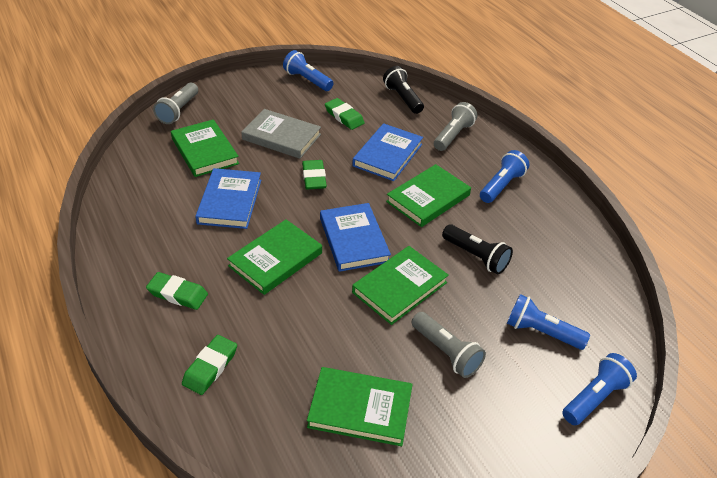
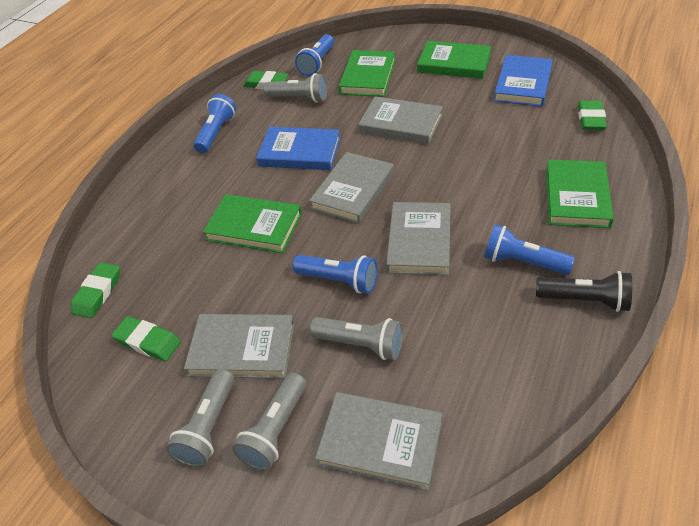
black flashlight: [383,66,424,114] [442,224,513,274] = 2 -> [536,271,632,312] = 1
blue book: [195,168,261,229] [320,203,391,272] [352,123,423,181] = 3 -> [256,127,341,170] [494,55,553,107] = 2
green book: [171,119,239,177] [227,219,322,295] [307,367,413,446] [352,246,449,325] [386,164,471,227] = 5 -> [203,194,302,253] [339,50,396,97] [417,41,492,79] [546,160,614,228] = 4
grey book: [241,109,321,159] = 1 -> [184,314,295,379] [309,152,394,224] [315,392,443,491] [358,96,443,144] [386,202,451,275] = 5
grey flashlight: [153,83,198,124] [411,312,486,378] [434,102,477,151] = 3 -> [166,369,234,467] [232,373,306,471] [264,73,327,103] [310,317,403,360] = 4

